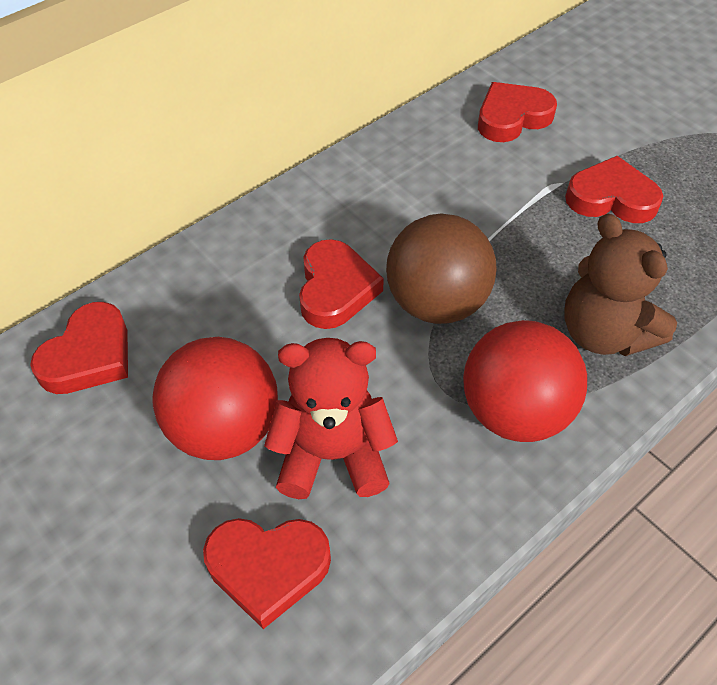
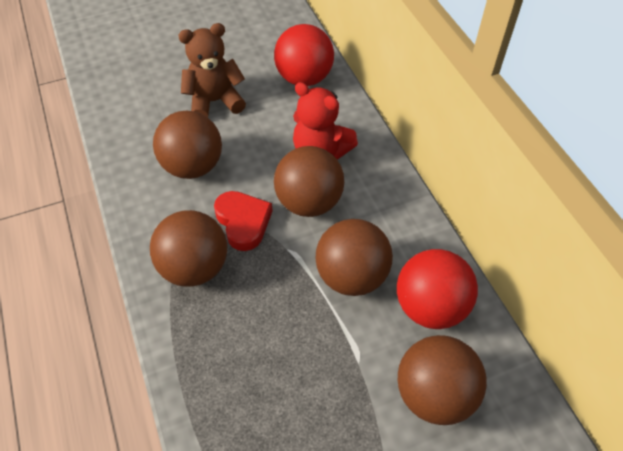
brown ball: [386,214,497,324] = 1 -> [150,210,227,287] [153,111,222,179] [274,146,344,217] [315,219,393,296] [398,335,487,425] = 5
red heart: [30,302,128,394] [203,518,331,629] [299,239,384,329] [478,82,557,142] [565,156,663,223] = 5 -> [214,191,273,251] = 1

